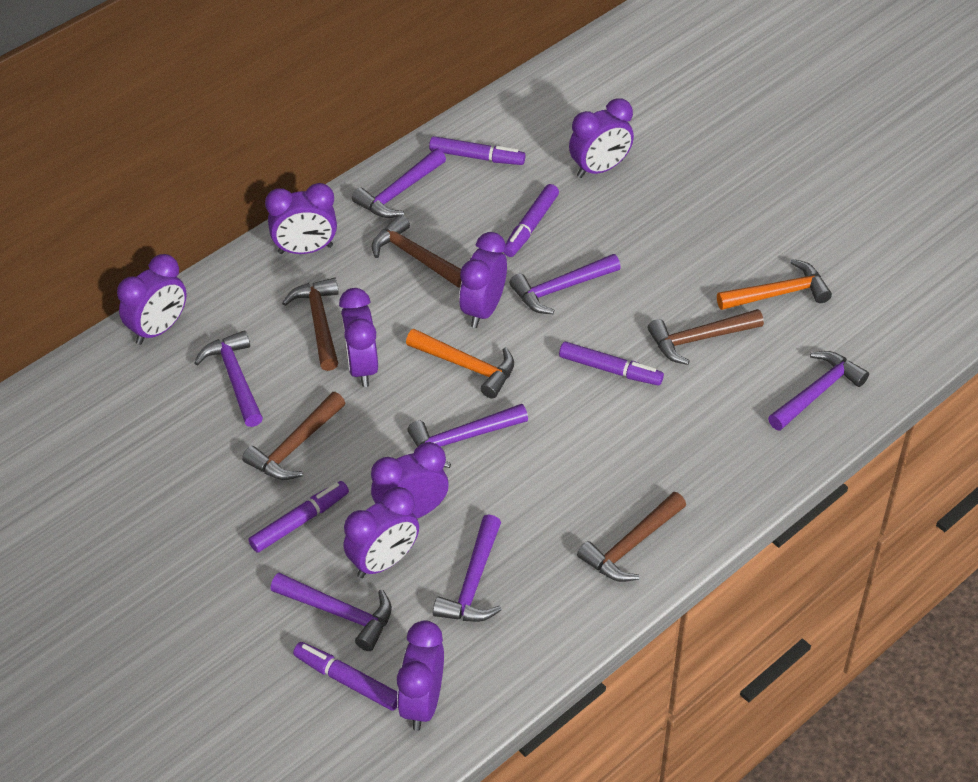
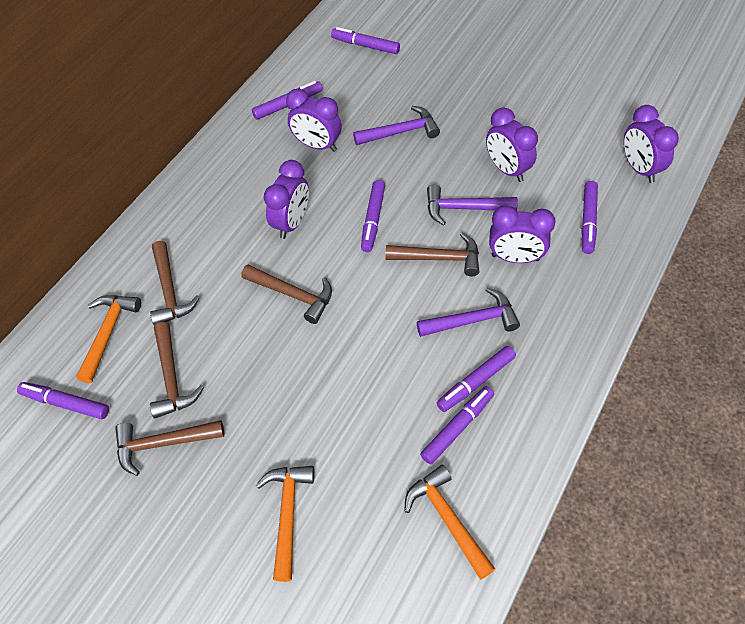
orange hammer: [406,329,514,399] [717,259,832,310] = 2 -> [76,295,141,383] [256,466,315,582] [404,465,495,580] = 3
purple clock: [117,254,187,345] [265,183,337,254] [339,288,378,387] [344,487,419,578] [371,442,449,518] [397,620,444,731] [459,232,507,328] [569,98,634,178] = 8 -> [264,160,309,239] [286,89,342,152] [486,108,538,182] [489,205,556,263] [623,105,679,183] = 5
purple hammer: [194,330,263,427] [270,573,392,651] [352,148,446,218] [407,404,528,468] [433,515,502,622] [509,254,621,314] [768,351,869,431] = 7 -> [353,106,440,145] [417,288,520,337] [427,184,518,225] = 3
purple marker: [248,481,349,553] [293,642,397,711] [429,136,525,165] [503,184,559,257] [559,342,664,386] = 5 -> [17,382,109,419] [252,81,323,120] [331,27,400,54] [361,180,385,252] [420,386,494,464] [437,346,516,412] [581,181,598,254] = 7

